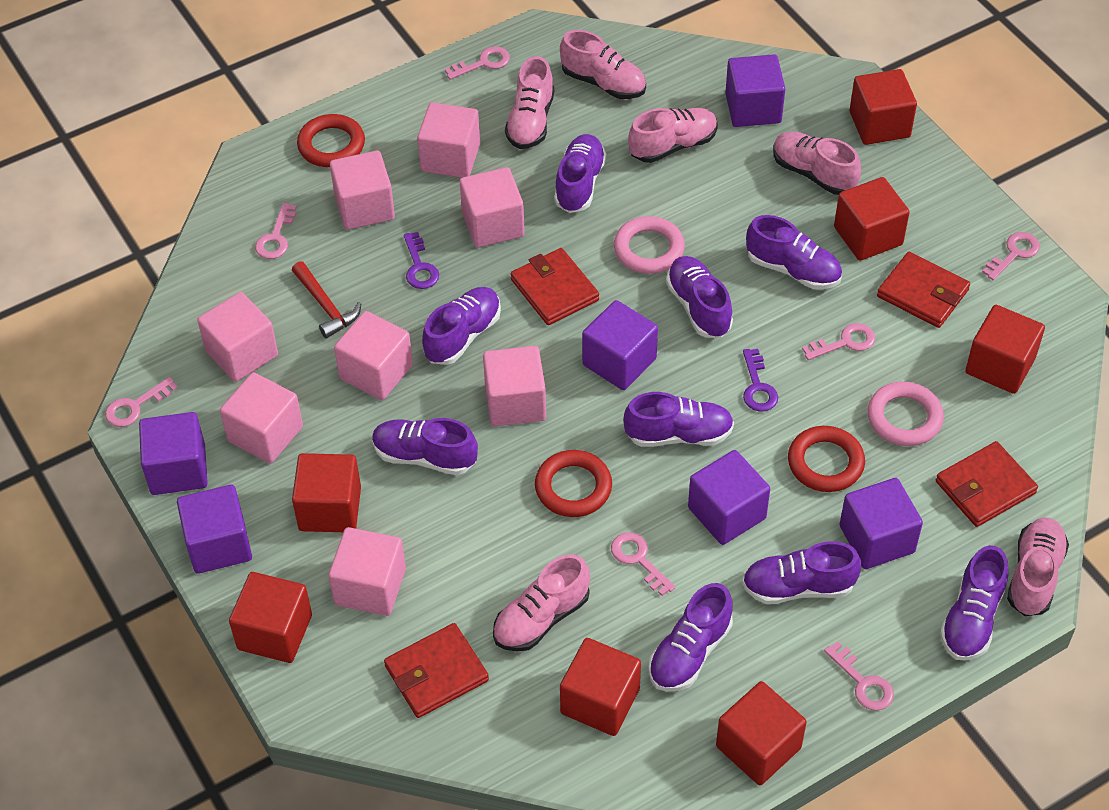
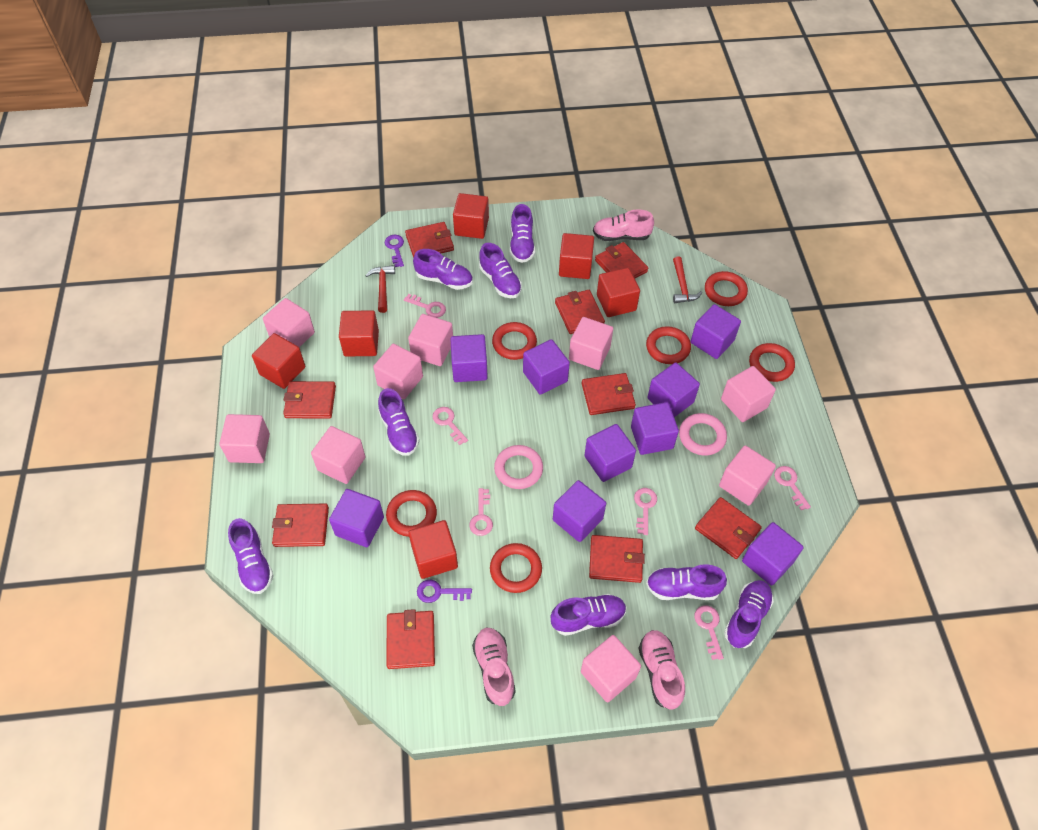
pink cube: [197,292,278,382] [220,372,303,464] [328,527,406,616] [330,151,395,230] [334,311,413,400] [417,103,480,178] [460,167,525,248] [483,346,546,426] = 8 -> [219,414,270,463] [263,298,315,347] [311,426,365,484] [373,344,423,399] [408,314,453,366] [569,317,613,370] [581,635,641,702] [719,445,776,506] [721,366,776,422] = 9
pink key: [105,377,177,427] [255,203,297,259] [445,46,510,80] [611,532,675,596] [802,323,875,360] [824,641,894,711] [982,232,1040,280] = 7 -> [404,294,446,318] [433,407,468,445] [469,488,493,536] [634,488,657,535] [695,605,724,660] [774,466,811,511] = 6
pink shoe: [493,554,590,652] [505,56,554,149] [560,30,646,99] [628,108,718,163] [773,131,861,195] [1007,517,1069,616] = 6 -> [472,627,516,706] [593,209,654,241] [639,630,685,710] = 3
purple cube: [139,412,208,495] [177,485,252,574] [582,300,658,390] [688,450,770,545] [725,54,785,127] [840,478,923,569] = 6 -> [329,489,384,547] [450,334,488,382] [523,339,570,395] [553,480,606,542] [584,424,636,482] [631,402,679,455] [647,363,700,417] [690,304,741,359] [742,522,804,586] = 9
purple shoe: [372,418,478,475] [422,287,501,365] [554,134,606,213] [623,392,734,447] [649,583,733,691] [666,256,733,338] [742,541,861,604] [746,215,842,289] [940,545,1009,661] = 9 -> [228,518,274,594] [378,388,420,456] [413,249,473,290] [479,243,522,298] [510,204,535,263] [551,594,626,636] [646,564,727,600] [724,580,774,648] = 8
red cube: [229,572,312,663] [292,453,361,532] [560,638,641,736] [716,681,807,785] [834,177,910,261] [850,69,917,145] [965,305,1045,394] = 7 -> [252,333,305,389] [339,310,379,357] [409,520,458,579] [453,193,489,239] [559,233,594,279] [597,268,640,317] = 6
red hammer: [292,261,361,339] = 1 -> [365,265,395,313] [673,256,702,303] = 2
red ring: [297,114,365,167] [535,450,612,517] [788,426,865,492] = 3 -> [386,490,437,537] [490,543,542,593] [492,322,537,360] [646,326,691,364] [705,271,748,306] [749,343,795,382] = 6
red wallet: [384,623,489,718] [511,248,599,325] [877,252,970,328] [936,441,1038,527] = 4 -> [272,504,329,547] [283,381,336,419] [386,609,435,669] [405,222,454,258] [555,290,605,334] [582,373,636,415] [589,535,645,583] [595,242,648,278] [695,497,762,559] = 9

